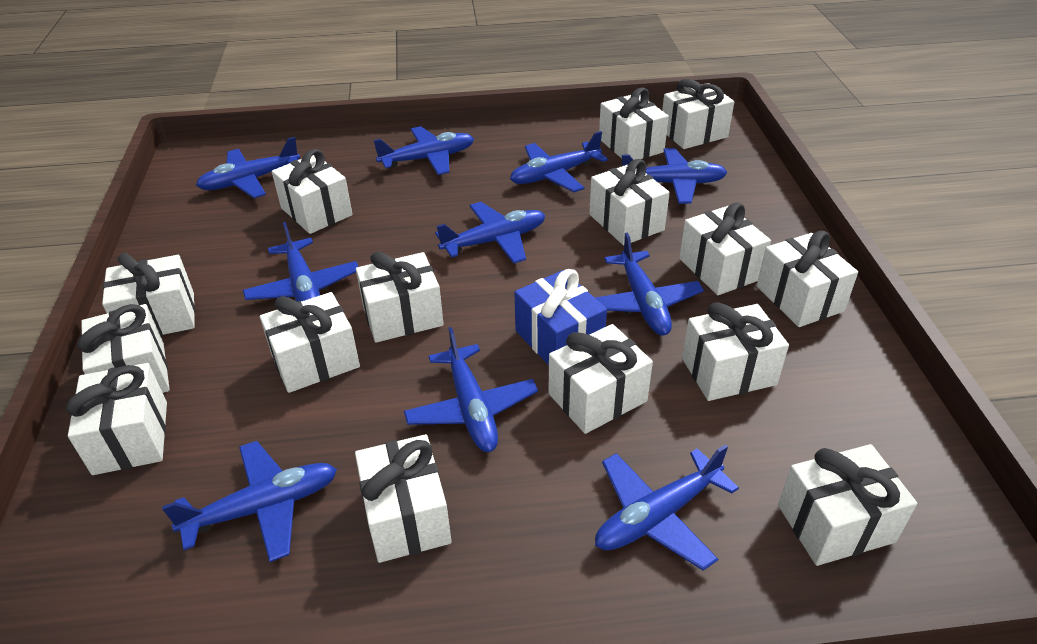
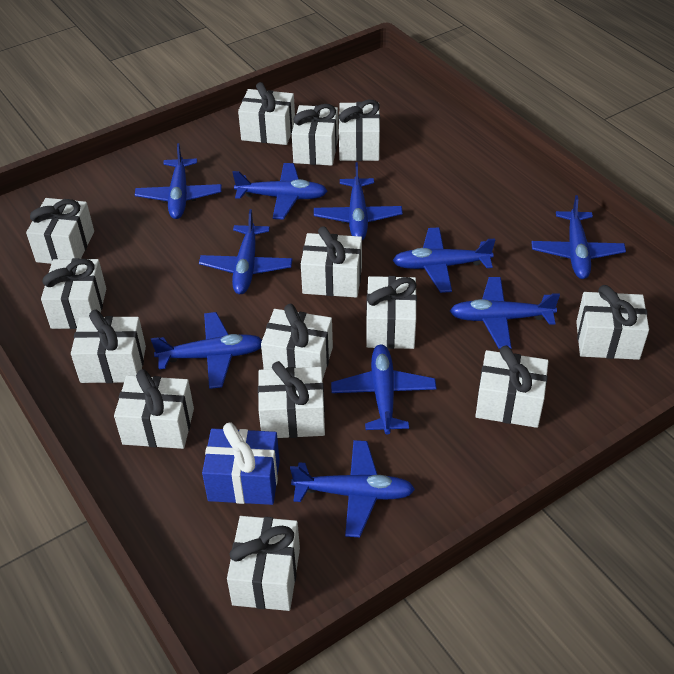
white gift: [66,363,167,475] [78,304,170,393] [102,253,195,336] [260,292,360,393] [272,149,352,234] [355,434,452,563] [356,251,444,343] [549,324,653,434] [589,159,670,245] [599,88,669,160] [662,79,734,149] [679,203,771,295] [682,303,789,401] [757,231,858,327] [778,444,917,566] = 15 -> [26,198,94,264] [41,258,106,329] [71,310,146,383] [114,369,194,449] [227,516,300,611] [238,82,295,145] [258,361,325,438] [261,304,333,380] [292,104,339,166] [301,226,362,298] [339,100,380,161] [366,276,417,349] [475,346,549,428] [576,285,649,360] = 14

